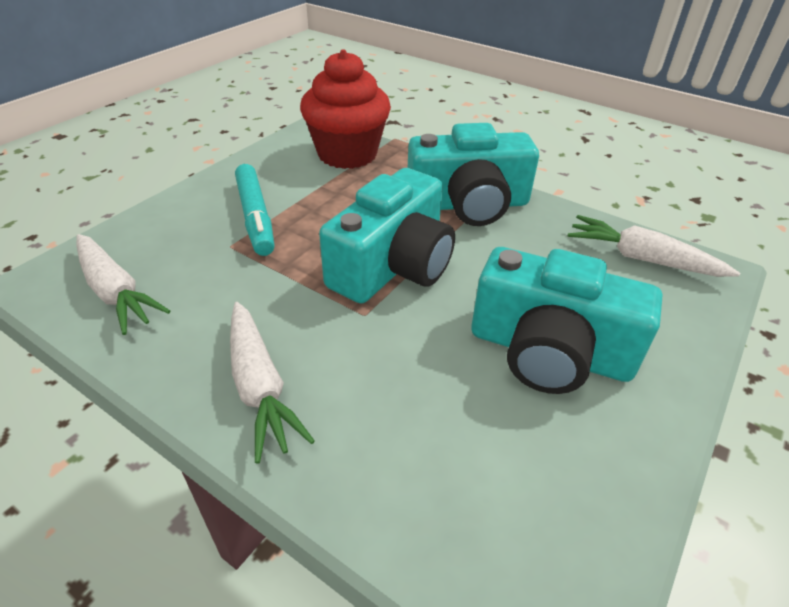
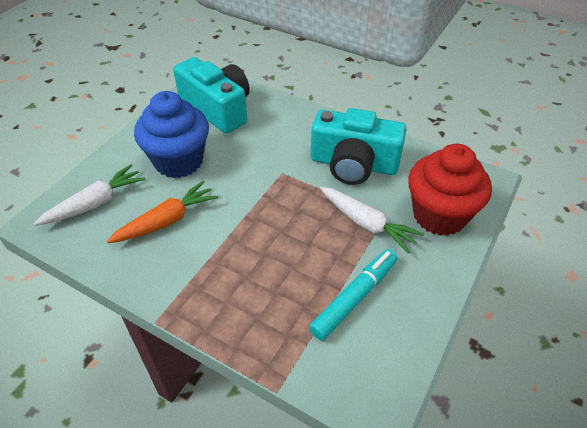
blue cupcake: none = 0 -> [134,91,209,178] = 1
orange carrot: none = 0 -> [107,181,218,243] = 1
turquoise camera: [319,168,455,303] [408,123,539,226] [471,247,662,394] = 3 -> [173,57,250,134] [311,108,407,185] = 2
white carrot: [76,234,170,335] [230,302,315,464] [568,215,740,277] = 3 -> [34,164,145,226] [320,187,424,253] = 2

